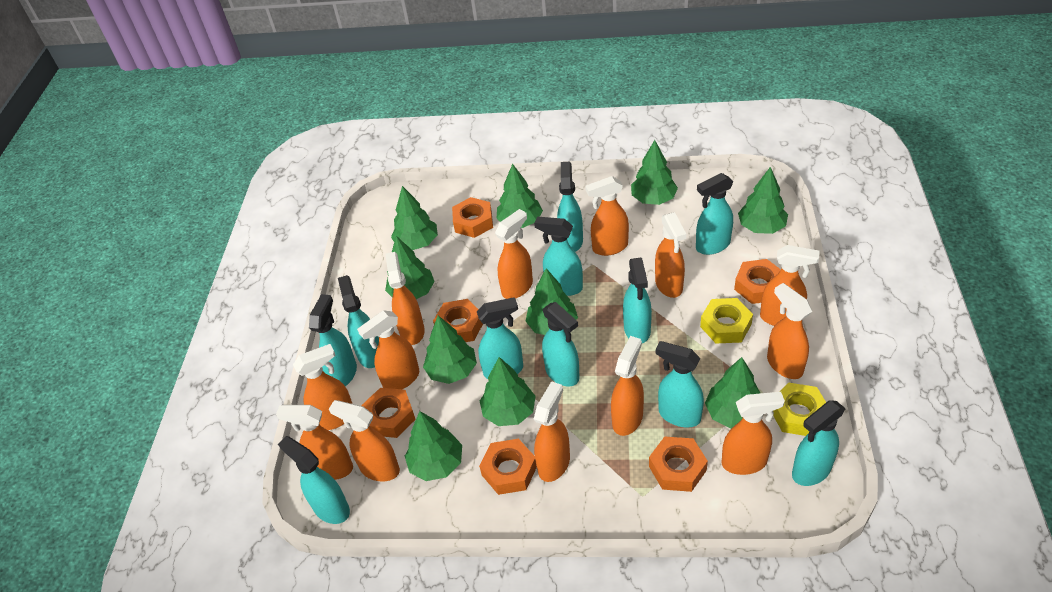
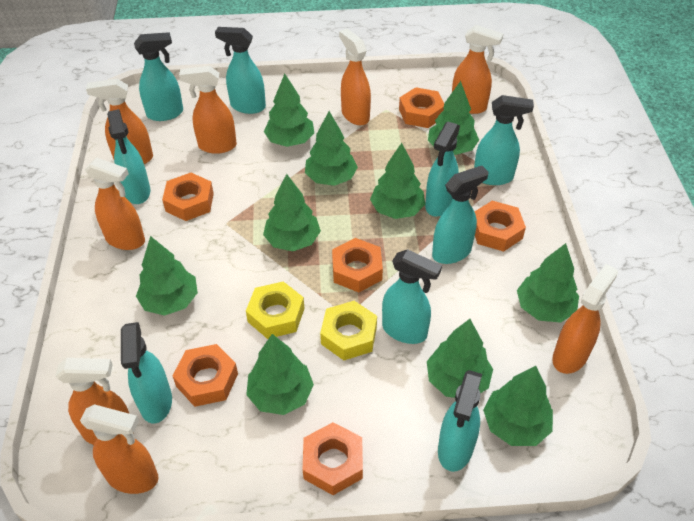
orange spray bottle: [276,405,353,480] [293,344,352,430] [329,400,400,482] [357,310,419,389] [385,252,425,345] [495,209,533,299] [534,381,570,482] [585,176,629,256] [611,336,644,436] [655,212,686,298] [722,392,785,475] [760,245,819,326] [767,283,812,379] = 13 -> [55,358,130,445] [80,404,159,494] [85,158,145,250] [86,79,153,164] [179,66,237,154] [339,29,371,125] [452,25,503,114] [552,264,618,374] = 8
turquoise spray bottle: [278,436,350,524] [309,294,357,386] [338,275,379,368] [477,297,523,379] [534,217,583,296] [542,302,579,386] [557,162,583,252] [623,258,652,343] [656,341,704,428] [696,173,733,255] [792,400,846,486] = 11 -> [107,109,151,204] [121,322,172,423] [134,32,183,121] [215,27,266,114] [382,249,442,344] [425,122,460,217] [432,166,489,264] [438,370,482,472] [474,95,534,185] = 9

